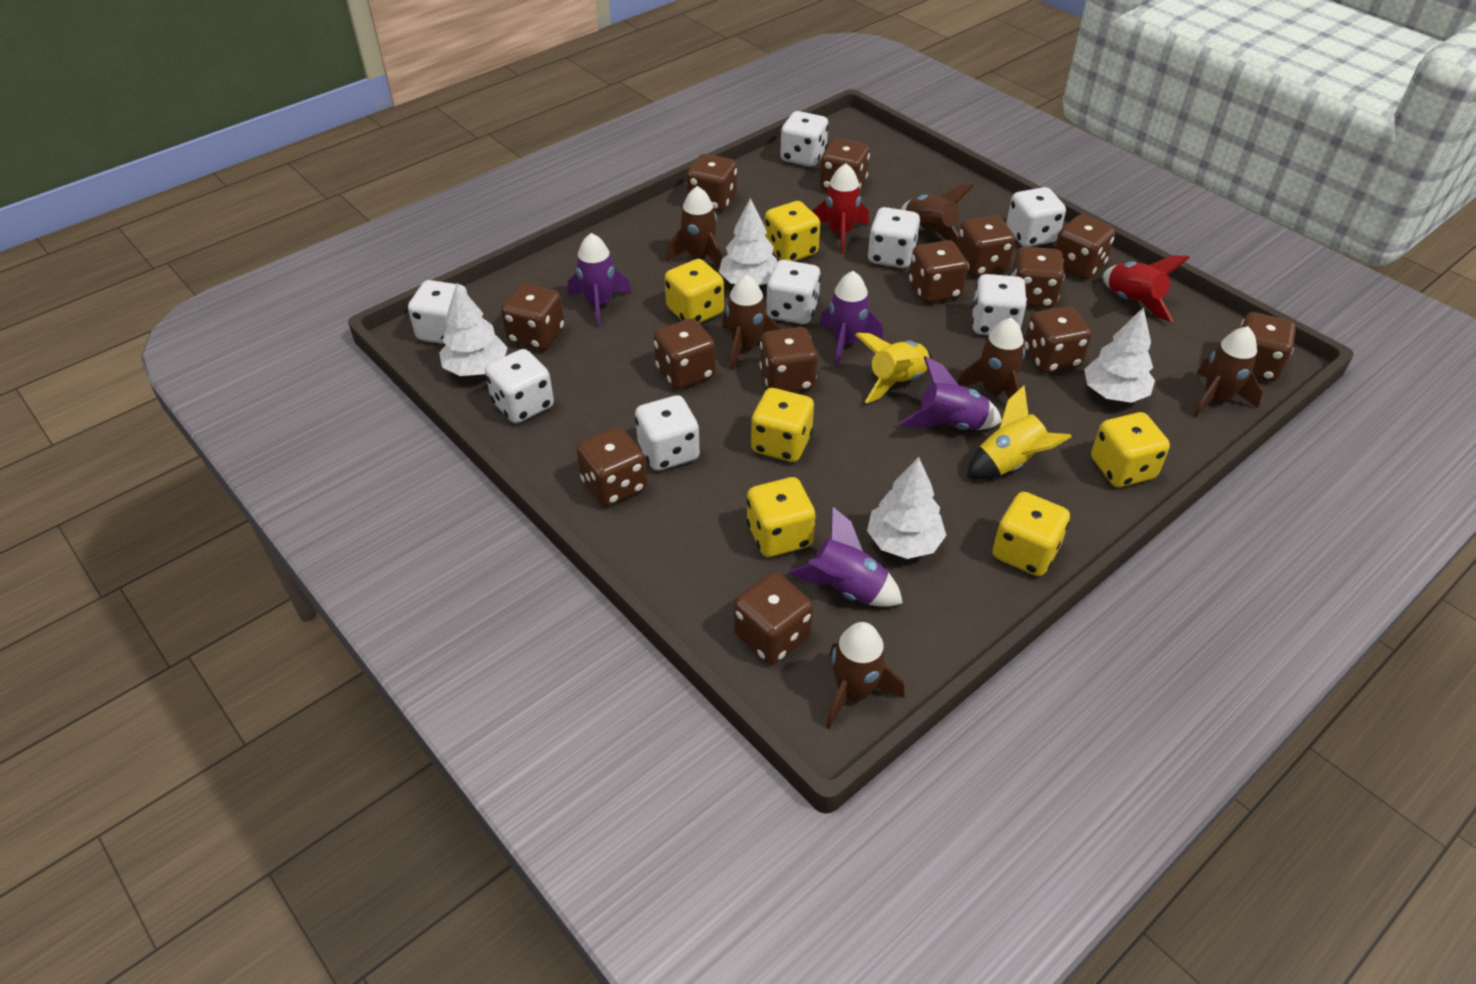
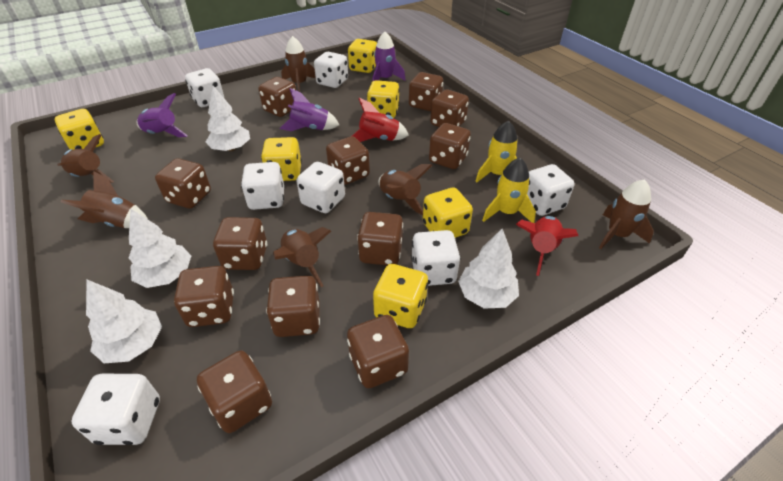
brown dice: [501,283,565,350] [576,427,647,506] [654,318,716,389] [687,154,737,212] [734,572,813,664] [760,327,817,392] [820,138,870,190] [909,240,968,303] [957,215,1015,277] [1011,246,1065,308] [1024,306,1092,373] [1055,215,1115,279] [1240,312,1296,382] = 13 -> [155,158,211,208] [174,266,234,327] [197,351,272,433] [213,217,267,270] [258,77,296,117] [266,276,320,337] [326,136,370,185] [347,315,409,388] [357,212,403,265] [409,72,443,111] [429,123,471,169] [430,89,469,127] = 12
purple rocket: [568,233,631,328] [788,507,903,607] [819,271,883,367] [899,356,1002,430] = 4 -> [137,93,188,137] [279,88,339,131] [372,32,405,82] = 3
white dice: [408,280,468,344] [485,349,554,423] [635,395,700,471] [766,260,821,324] [780,111,829,167] [867,207,920,268] [972,274,1027,335] [1006,187,1066,247] = 8 -> [72,374,160,445] [185,68,224,107] [241,162,284,210] [296,162,345,213] [314,52,348,88] [411,230,461,286] [527,164,575,216] = 7

